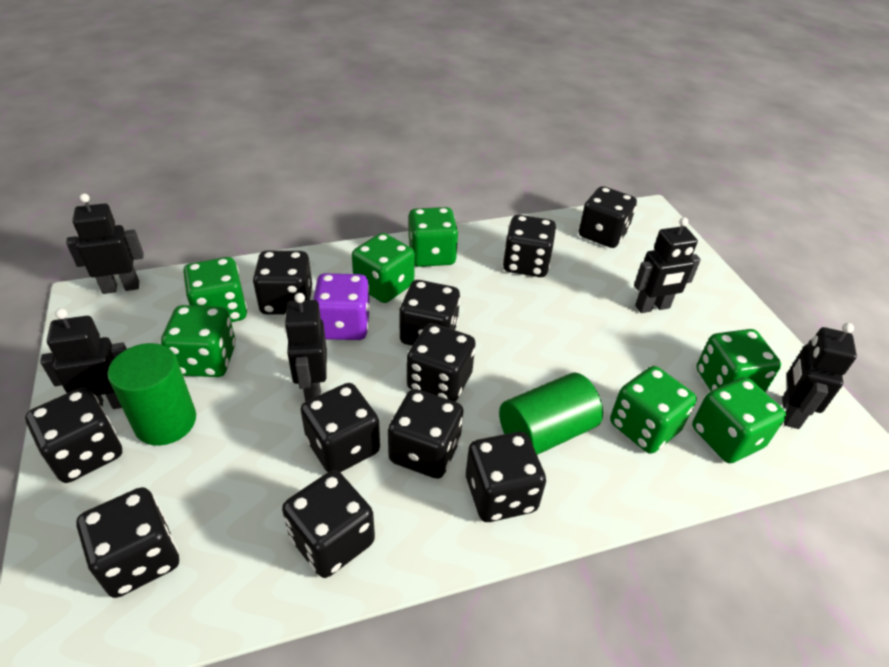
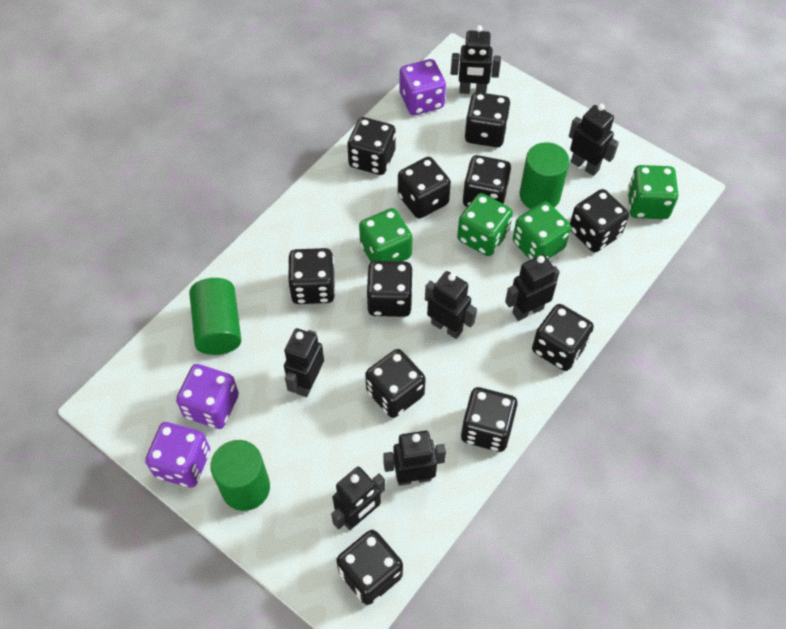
black robot: [40,308,127,409] [66,193,144,294] [284,293,327,402] [634,217,701,313] [782,323,857,429] = 5 -> [284,328,324,397] [331,467,385,530] [383,431,446,486] [425,271,477,339] [451,25,501,94] [505,254,560,321] [569,104,619,176] = 7
green cylinder: [107,343,196,446] [499,373,603,455] = 2 -> [189,278,241,355] [210,440,270,511] [519,142,570,209] = 3
green dice: [161,305,236,377] [183,257,247,322] [352,233,415,303] [408,207,458,267] [610,366,697,454] [692,377,786,463] [696,329,781,393] = 7 -> [359,208,413,262] [457,193,513,256] [513,201,571,260] [628,165,678,219] = 4
purple dice: [313,273,370,340] = 1 -> [145,422,210,487] [176,364,239,429] [399,59,446,115] = 3

